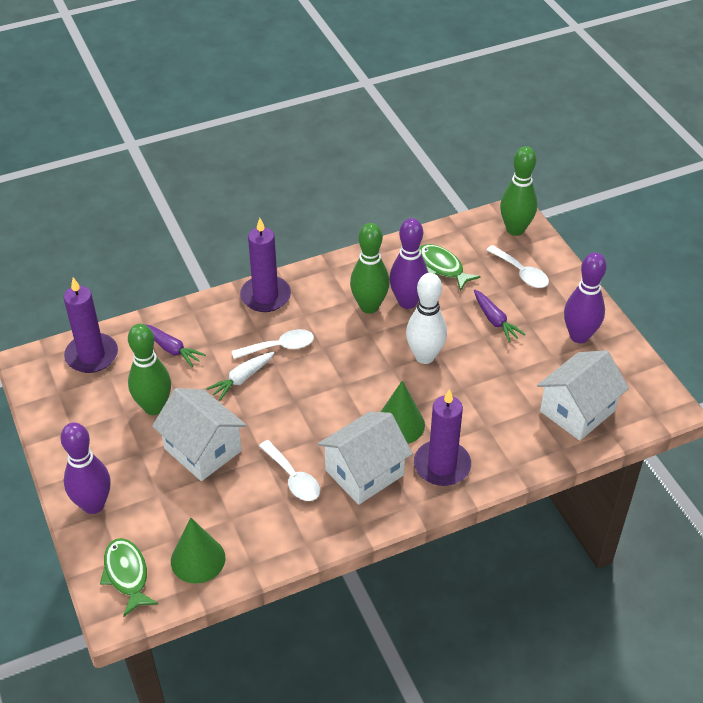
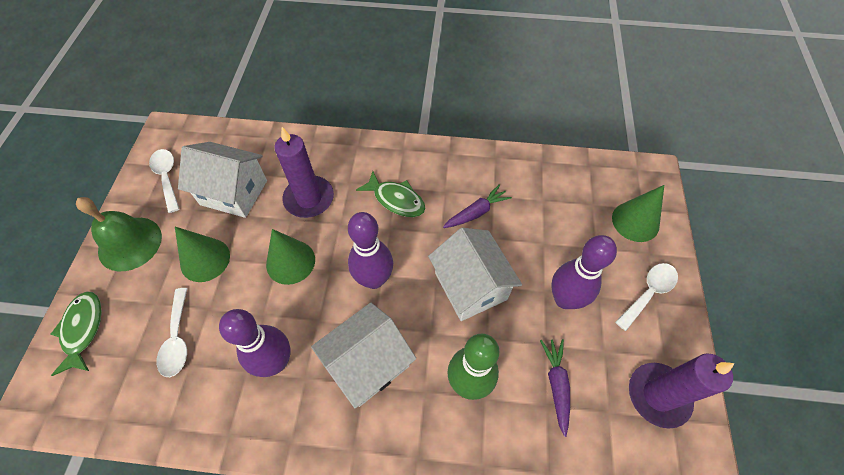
green bell: none = 0 -> [76,197,162,271] = 1
green bowling pin: [128,324,171,415] [350,223,390,313] [500,146,538,236] = 3 -> [447,334,499,400] = 1
green cone: [171,517,225,584] [381,381,425,444] = 2 -> [175,227,230,282] [266,229,315,285] [612,185,664,242] = 3
purple candle: [64,278,118,373] [240,218,291,312] [414,389,471,486] = 3 -> [274,127,334,218] [629,353,734,429] = 2
white bowling pin: [406,273,447,364] = 1 -> none = 0
white carrot: [206,352,275,401] = 1 -> none = 0

